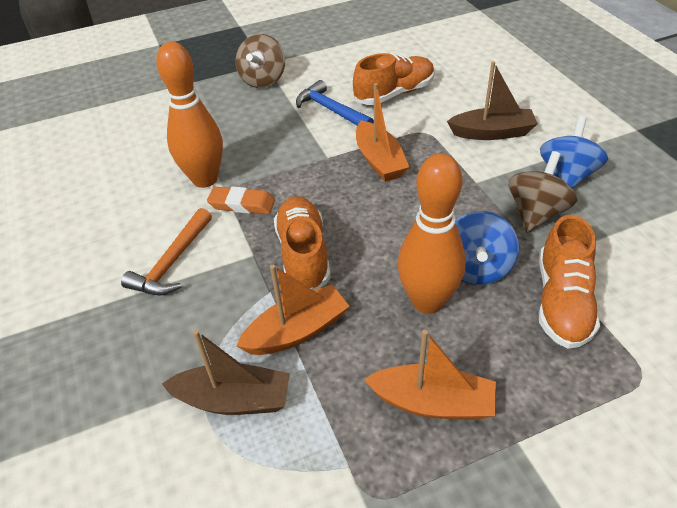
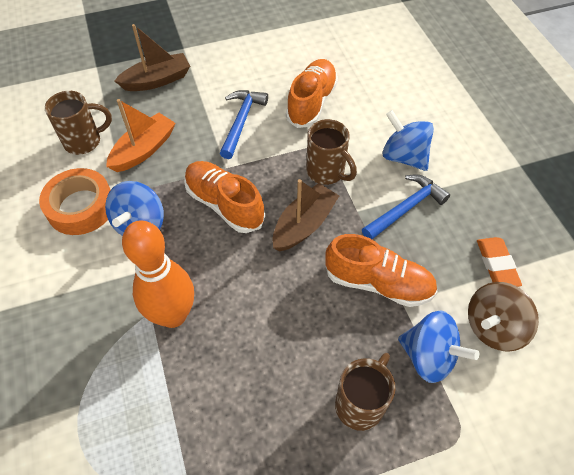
blue hammer: [296,80,374,125] = 1 -> [220,90,268,159] [362,175,450,239] = 2
blue spinning top: [455,211,519,285] [540,116,608,189] = 2 -> [105,181,164,236] [383,110,434,171] [398,310,479,383] = 3
brown mug: none = 0 -> [45,91,112,155] [306,119,357,185] [335,353,396,431] = 3
brown spinning top: [236,34,285,88] [508,151,577,233] = 2 -> [468,282,539,352] = 1
orange boat: [236,265,350,355] [356,83,409,182] [364,330,496,420] = 3 -> [106,99,176,172] = 1
orange bowling pin: [156,42,223,188] [398,153,466,314] = 2 -> [122,220,194,328] = 1
orange hammer: [121,208,212,295] = 1 -> none = 0
orange tape: none = 0 -> [39,168,110,235] = 1

